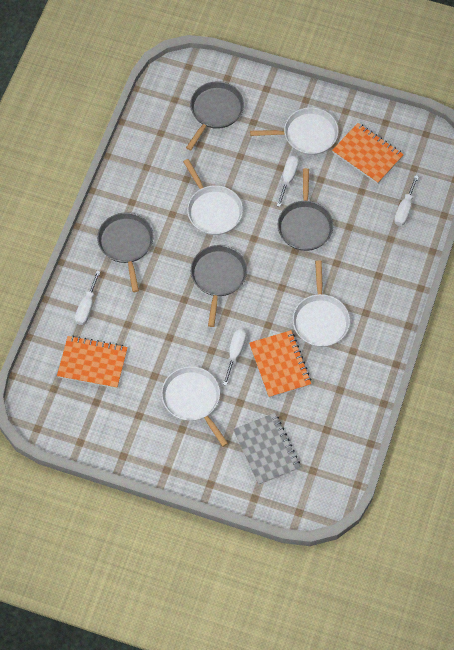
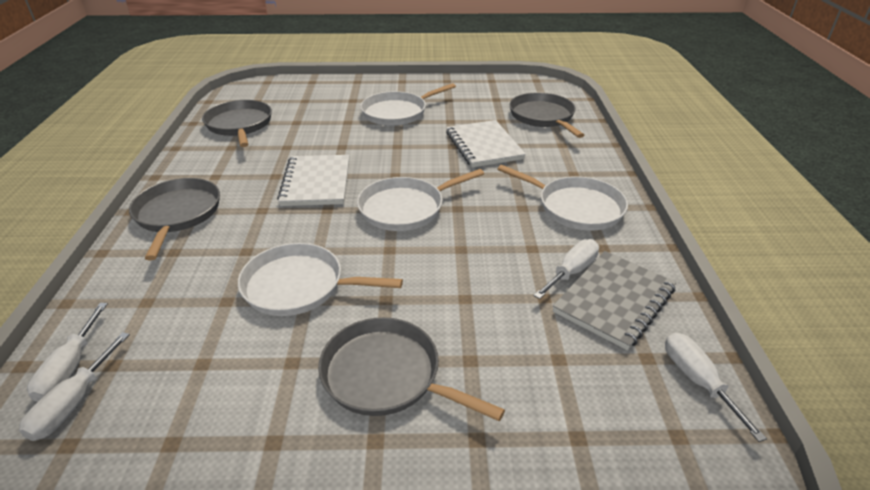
orange notebook: [57,336,128,388] [249,330,311,398] [332,123,404,184] = 3 -> none = 0
white notebook: none = 0 -> [277,155,349,206] [446,120,526,167] = 2

